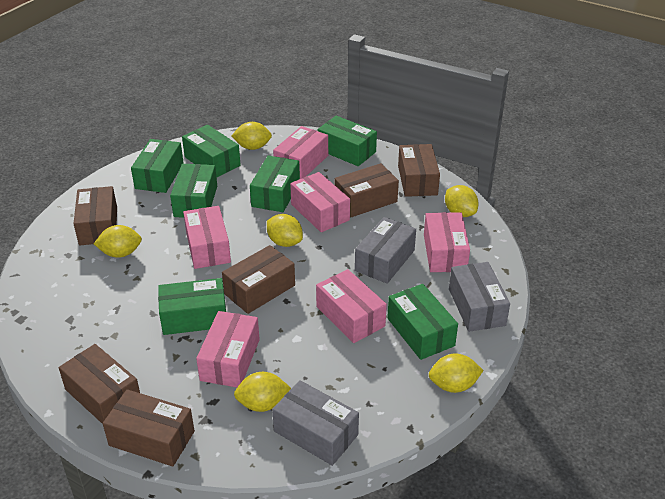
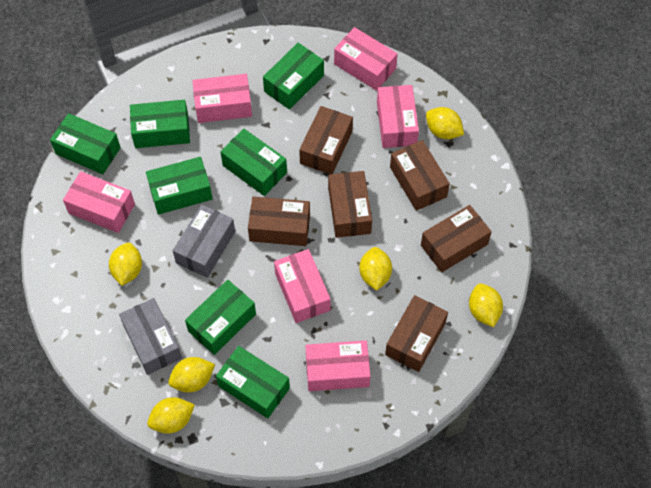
grey box: [272,380,359,466] [355,217,416,284] [449,262,510,332] = 3 -> [119,298,182,375] [173,205,235,278] = 2

